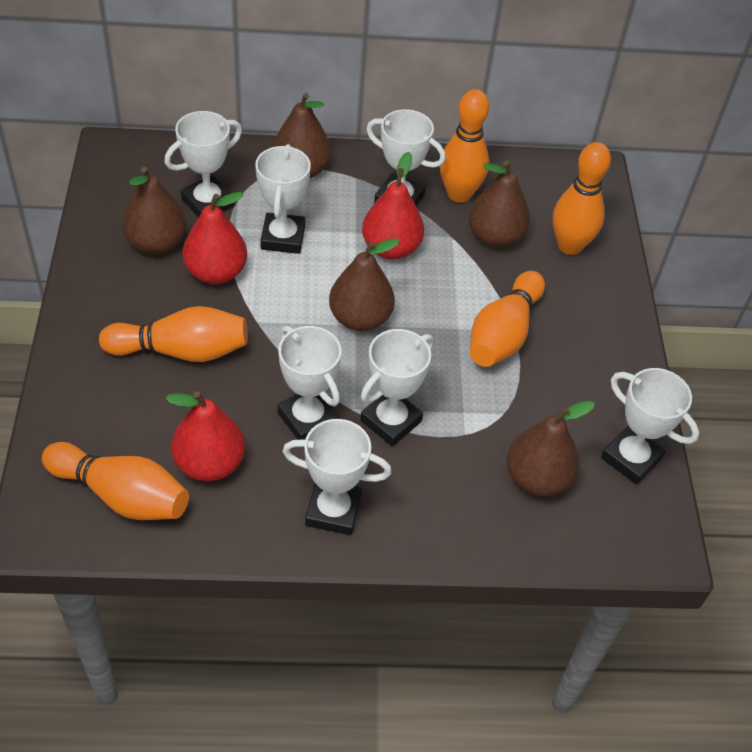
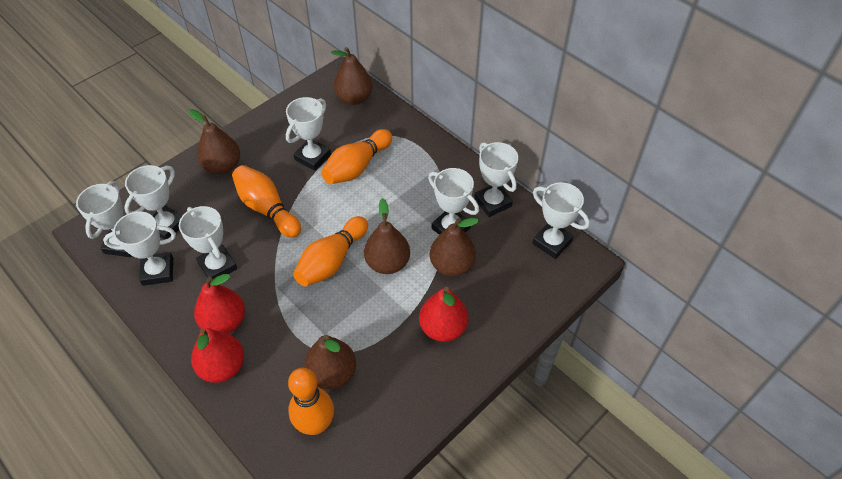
orange bowling pin: [42,442,189,520] [99,306,248,362] [440,89,489,203] [470,271,545,367] [553,142,611,255] = 5 -> [232,165,301,238] [288,368,334,435] [293,216,368,287] [321,129,392,184] = 4
white trophy: [164,111,242,218] [255,144,311,254] [278,326,341,440] [282,419,392,535] [360,329,434,446] [366,109,446,206] [601,368,699,485] = 7 -> [76,181,132,257] [103,211,176,286] [124,165,183,240] [179,206,237,281] [286,97,331,171] [428,168,479,235] [474,142,518,217] [532,182,590,259] = 8

